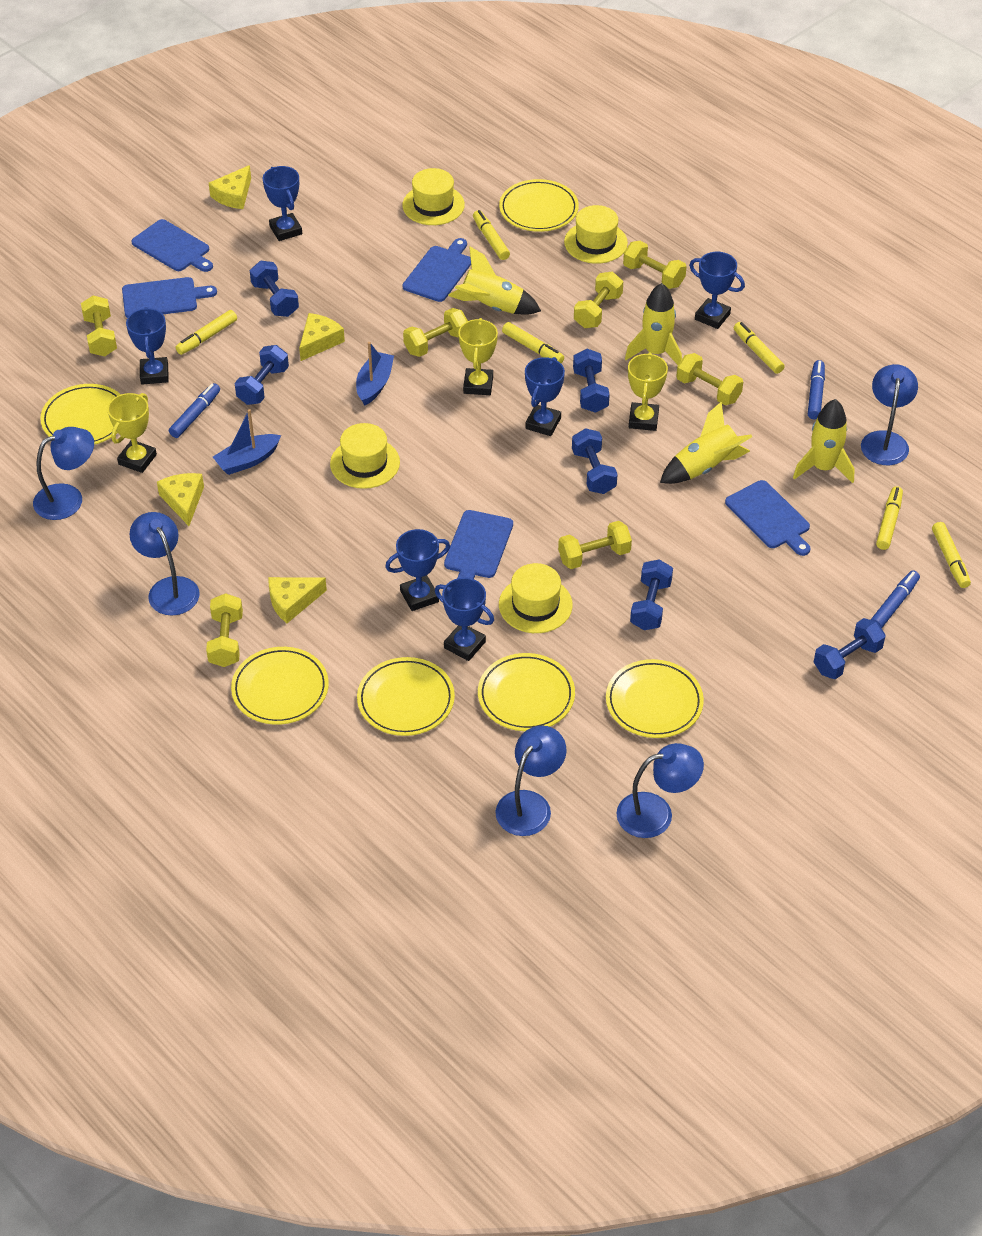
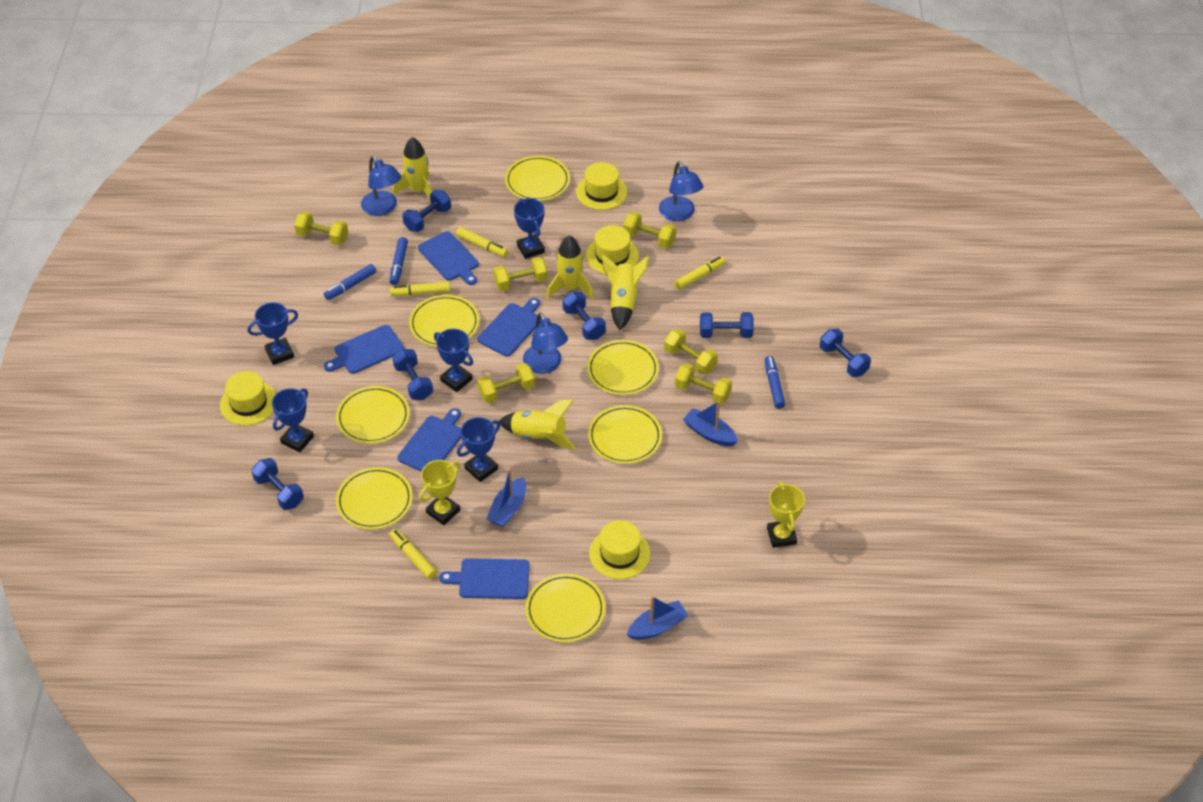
blue boat: [213,409,281,475] [356,342,394,406] = 2 -> [486,468,526,527] [627,596,688,640] [683,401,738,446] = 3
blue lamp: [33,427,94,520] [129,512,200,615] [495,725,567,836] [617,743,704,838] [861,364,918,465] = 5 -> [361,156,401,216] [523,312,568,374] [659,161,703,221] = 3
blue trophy: [126,307,169,384] [263,166,302,241] [385,529,450,611] [435,578,494,661] [525,357,565,436] [689,252,745,329] = 6 -> [248,302,298,365] [272,388,314,452] [434,329,473,392] [457,417,500,482] [514,198,545,259] = 5
yellow cheese: [157,473,204,526] [209,165,251,209] [269,577,327,623] [299,313,345,361] = 4 -> none = 0
yellow dumbbell: [81,295,117,357] [206,593,243,667] [403,308,468,357] [558,521,632,569] [574,272,623,328] [623,241,687,289] [676,353,743,405] = 7 -> [294,211,348,245] [477,363,535,403] [493,257,548,291] [623,212,676,249] [664,329,718,375] [675,363,732,405] = 6
yellow marker: [175,310,237,355] [473,210,510,260] [502,322,564,363] [734,322,785,374] [876,486,903,550] [932,522,971,588] = 6 -> [389,529,437,579] [390,282,450,296] [456,227,508,257] [674,256,725,290] = 4
yellow plate: [40,384,121,445] [231,647,329,725] [357,657,455,736] [478,653,575,731] [499,179,579,232] [606,659,704,738] = 6 -> [336,386,410,444] [336,467,413,530] [409,295,479,347] [505,156,570,201] [525,574,605,642] [587,340,659,395] [588,405,662,464] = 7
yellow trophy: [107,393,157,473] [458,318,498,395] [628,352,668,431] = 3 -> [419,460,460,525] [767,481,805,548] = 2

